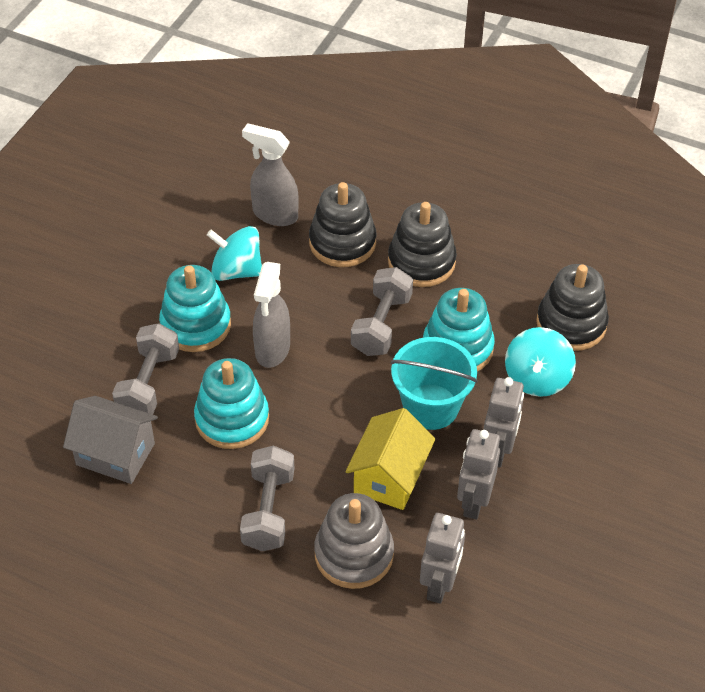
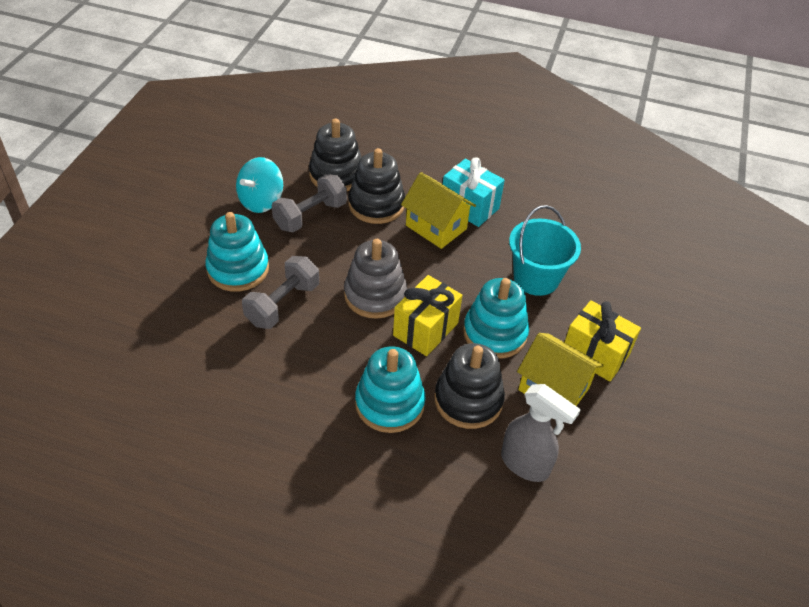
grey dumbbell: [112,323,179,414] [240,446,295,551] [351,267,413,356] = 3 -> [242,256,319,329] [272,174,347,233] = 2
grey house: [63,396,158,484] = 1 -> none = 0
grey robot: [420,513,465,604] [457,429,500,520] [483,377,524,468] = 3 -> none = 0
grey spray bottle: [242,123,299,226] [253,262,290,368] = 2 -> [501,384,581,482] = 1
turquoise gift: none = 0 -> [443,157,505,227] = 1
turquoise spinning top: [207,226,262,281] [505,327,576,397] = 2 -> [236,157,283,213] = 1
yellow gift: none = 0 -> [393,275,462,356] [564,300,641,382] = 2
yellow house: [345,408,435,510] = 1 -> [401,172,476,249] [517,333,604,406] = 2

